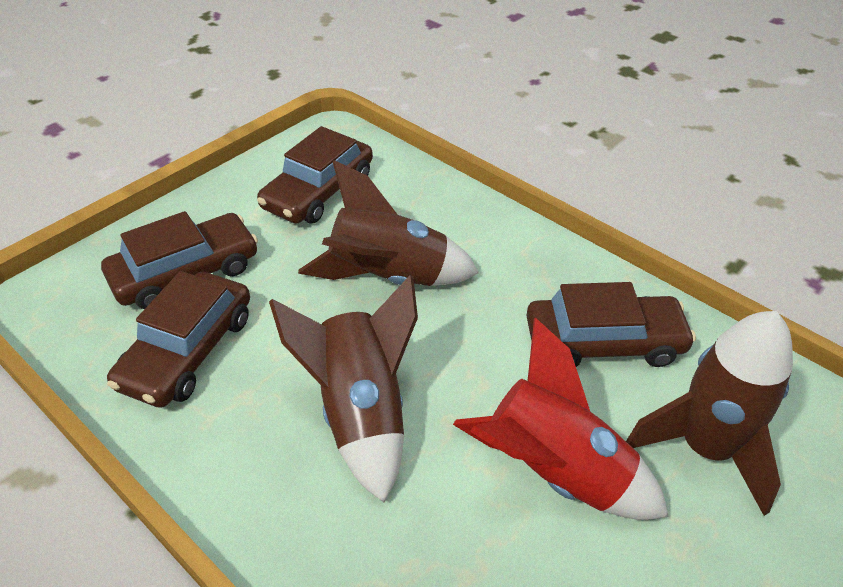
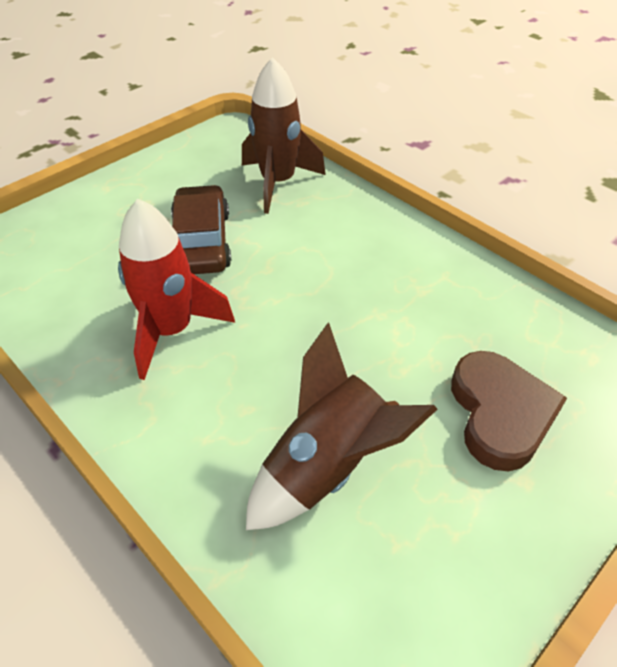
brown car: [101,211,258,309] [107,271,250,408] [257,126,373,223] [526,282,696,367] = 4 -> [171,185,231,274] = 1
brown heart: none = 0 -> [451,351,567,472] = 1
brown rocket: [269,275,418,502] [298,160,479,286] [626,311,793,516] = 3 -> [242,57,326,214] [246,322,438,530] = 2

